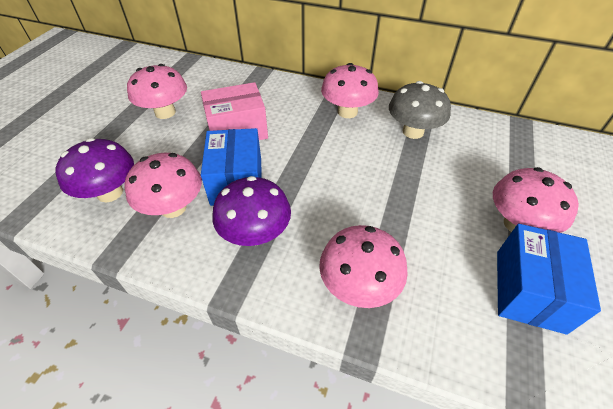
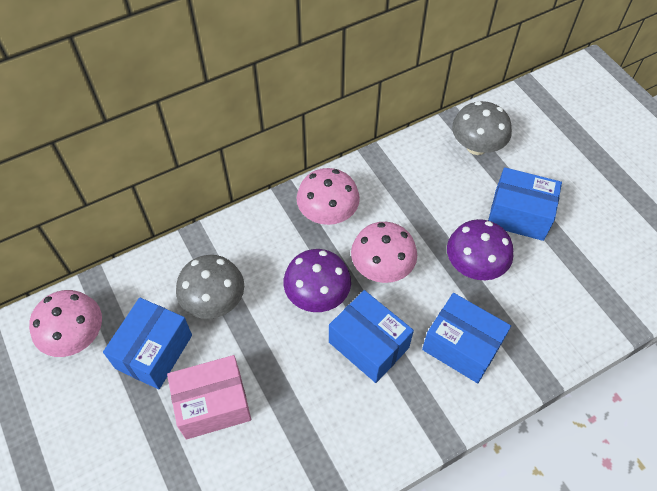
blue box: [201,128,261,206] [497,224,601,335] = 2 -> [103,297,192,389] [329,290,414,383] [422,293,511,383] [488,167,562,241] = 4
grey mushroom: [389,81,451,139] = 1 -> [176,255,244,319] [452,101,512,155] = 2
pink mushroom: [125,153,202,218] [127,64,187,119] [319,225,408,308] [321,63,379,118] [493,167,579,233] = 5 -> [29,290,102,357] [296,168,360,225] [351,222,417,283] = 3

